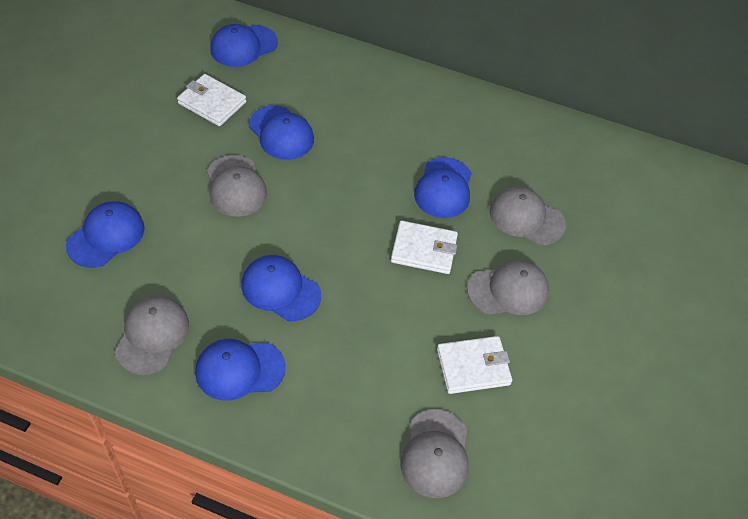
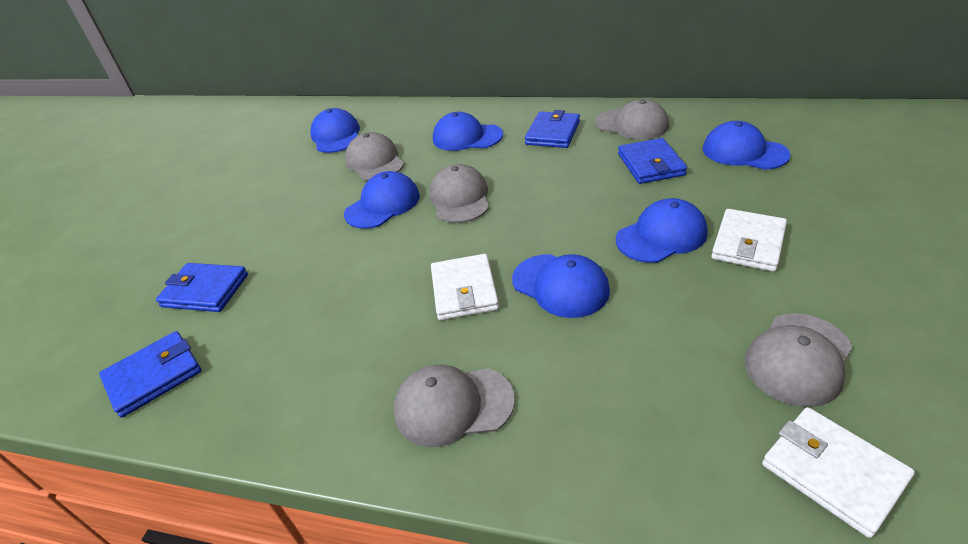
blue wallet: none = 0 -> [99,331,202,418] [156,263,248,312] [525,110,580,148] [618,138,687,184] = 4

